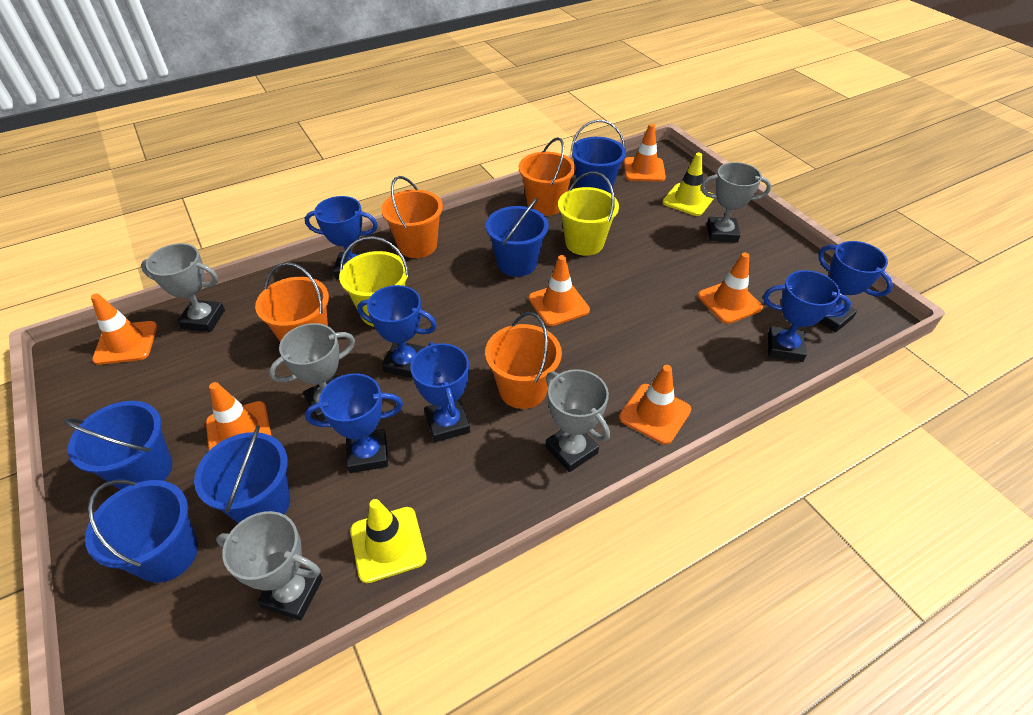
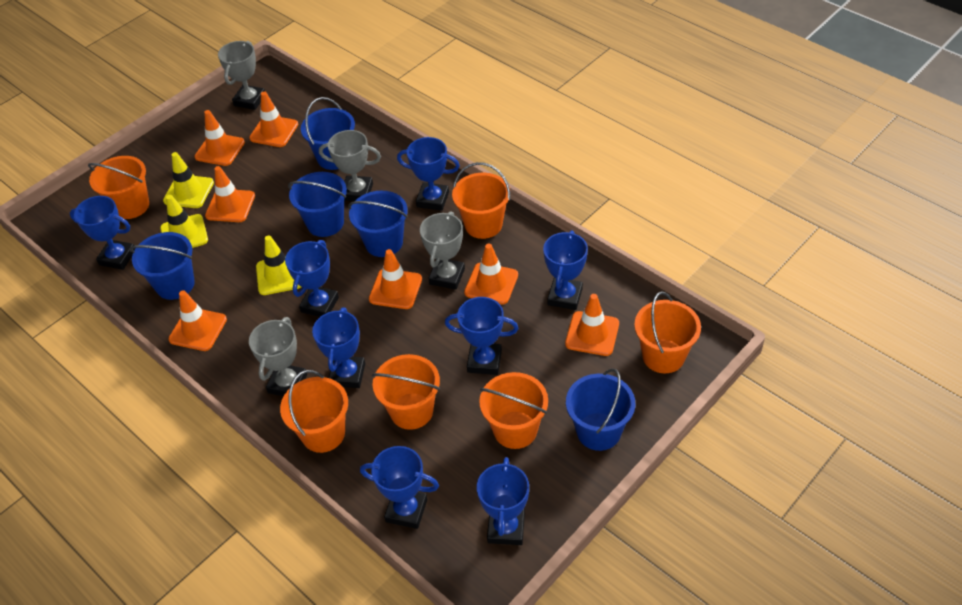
blue trophy: [305,196,378,279] [305,373,403,473] [357,285,437,378] [410,342,470,442] [763,270,851,362] [819,241,893,333] = 6 -> [70,196,136,270] [285,240,339,317] [312,307,365,388] [360,446,439,529] [397,137,460,211] [445,297,518,375] [477,457,529,545] [543,230,588,310] = 8
grey trophy: [141,243,225,332] [216,511,323,620] [269,323,355,421] [546,369,610,472] [701,162,771,243] = 5 -> [218,41,265,110] [249,317,307,396] [319,130,381,201] [420,211,465,290] = 4
orange bucket: [255,262,329,342] [381,176,443,258] [485,312,562,409] [519,137,576,216] = 4 -> [88,156,149,219] [280,370,348,453] [372,354,440,430] [452,162,510,239] [479,372,548,449] [634,291,701,373] = 6
orange traffic cone: [91,293,157,365] [206,382,272,451] [529,255,590,326] [619,365,691,445] [624,124,666,182] [698,253,763,324] = 6 -> [168,290,227,351] [195,110,245,166] [205,166,255,222] [249,92,298,147] [369,249,422,309] [464,243,518,305] [565,294,619,356] = 7
yellow bucket: [339,236,409,327] [558,172,619,256] = 2 -> none = 0
yellow traffic cone: [350,499,427,583] [663,153,714,216] = 2 -> [160,195,208,248] [163,152,214,208] [256,235,301,295] = 3

